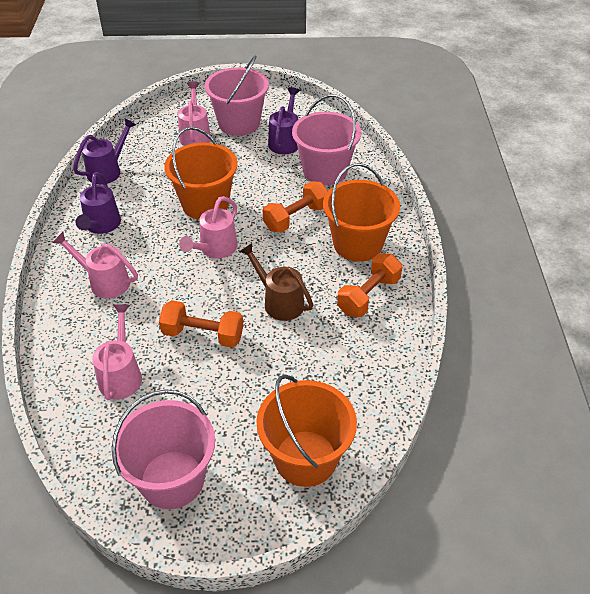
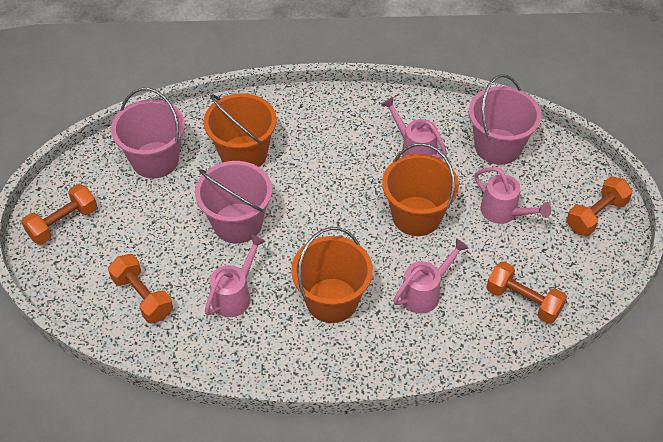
brown watering can: [239,243,313,321] = 1 -> none = 0
orange dumbbell: [159,300,243,348] [263,181,328,233] [337,253,402,317] = 3 -> [21,184,97,245] [108,254,173,323] [486,262,567,324] [566,176,633,236] = 4
purple watering can: [73,118,136,185] [75,172,121,234] [268,87,300,154] = 3 -> none = 0

